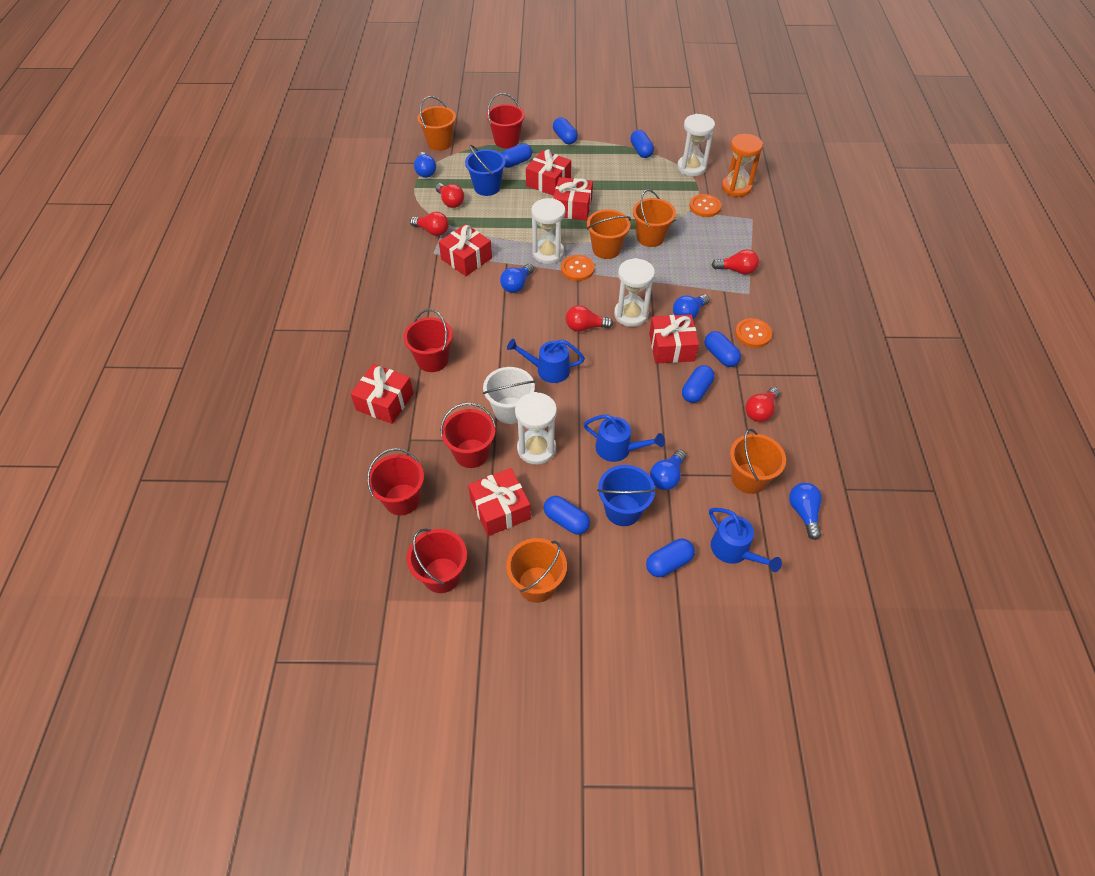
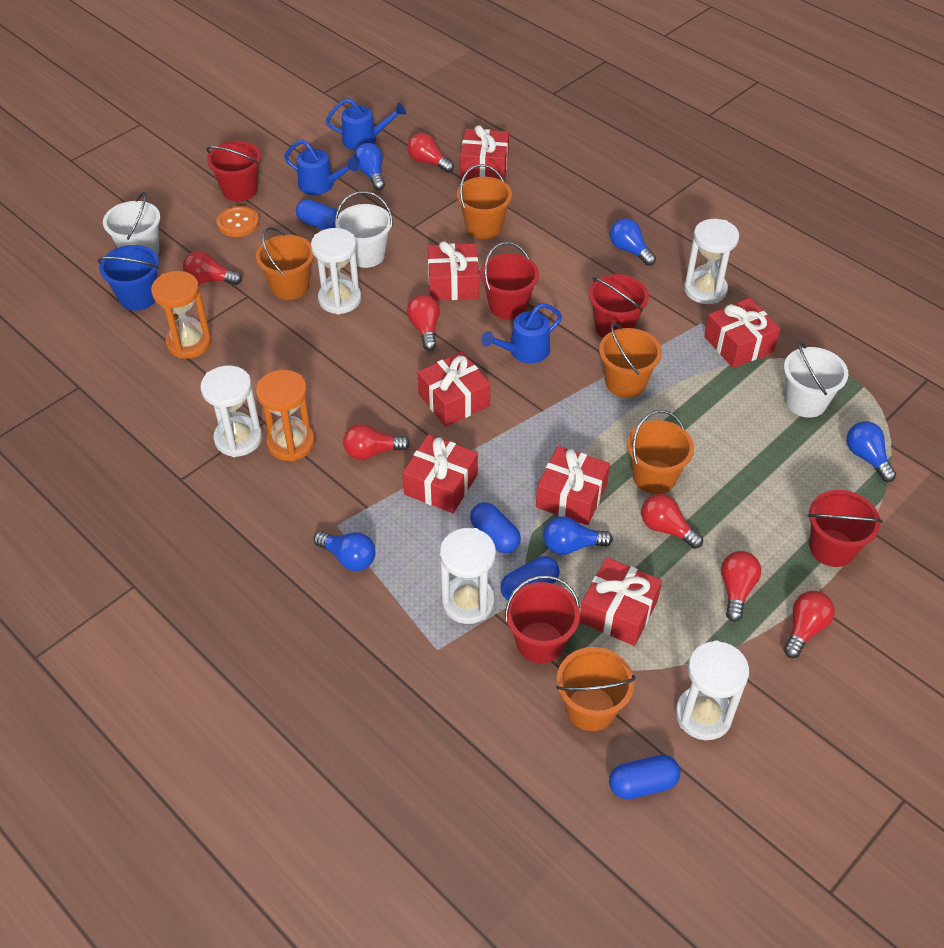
blue bucket: [465,145,506,196] [597,465,656,526] = 2 -> [98,245,159,311] = 1
blue capsule: [501,143,532,168] [544,496,590,535] [553,117,578,144] [630,130,654,158] [646,539,695,577] [682,365,714,403] [705,331,741,367] = 7 -> [296,199,340,230] [470,502,521,553] [500,556,560,600] [609,755,681,799] = 4
orange button: [561,255,595,281] [689,194,721,217] [735,318,772,348] = 3 -> [217,206,259,237] = 1
orange hourglass: [722,134,763,197] = 1 -> [151,271,212,359] [256,370,315,461] = 2
red gift: [351,364,414,424] [439,224,492,276] [468,468,531,536] [526,149,571,196] [553,177,593,221] [649,315,699,364] = 6 -> [403,434,478,513] [418,352,490,427] [428,241,479,300] [460,125,509,181] [536,446,610,525] [579,557,662,646] [704,298,780,368] = 7
red light bulb: [410,212,449,236] [435,183,464,208] [566,305,613,332] [712,249,759,275] [745,387,780,422] = 5 -> [183,251,242,285] [343,424,410,460] [407,133,454,173] [407,294,440,351] [641,494,703,549] [721,551,761,622] [784,591,835,658] = 7
white bucket: [483,367,535,424] = 1 -> [103,192,160,256] [335,191,393,268] [784,341,848,418] = 3
white hourglass: [515,392,557,465] [531,198,565,264] [614,258,655,327] [677,114,715,176] = 4 -> [200,365,262,457] [311,228,362,315] [440,528,496,624] [676,640,749,740] [684,219,739,304] = 5

